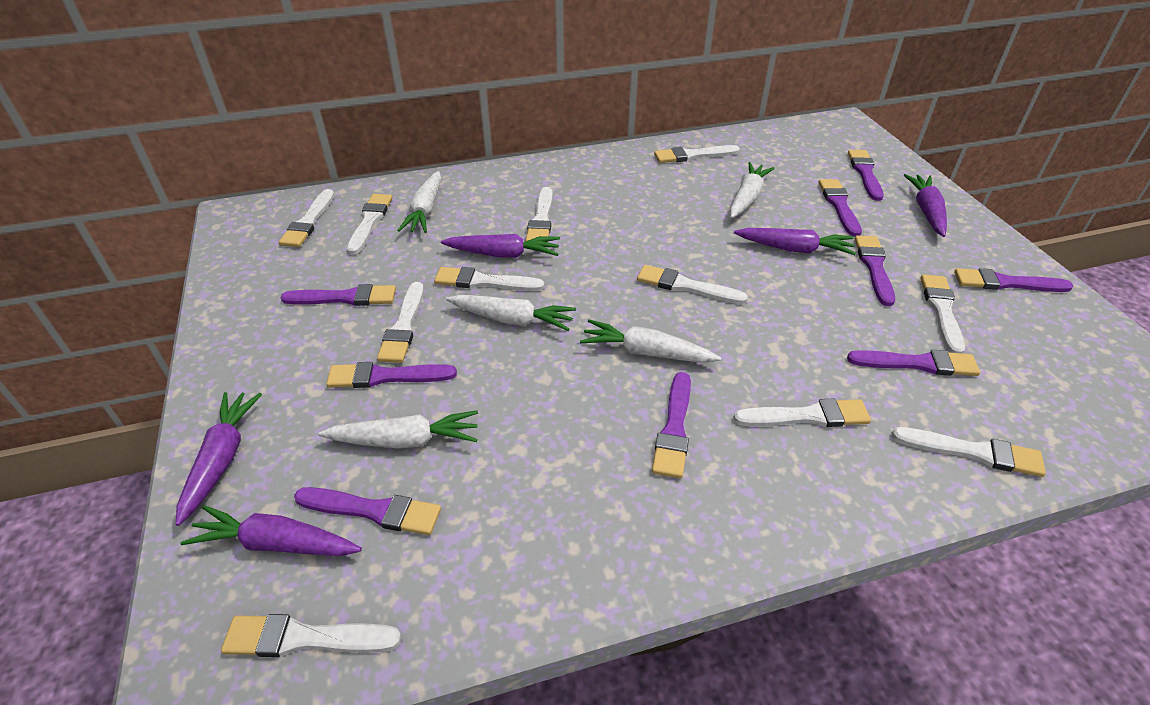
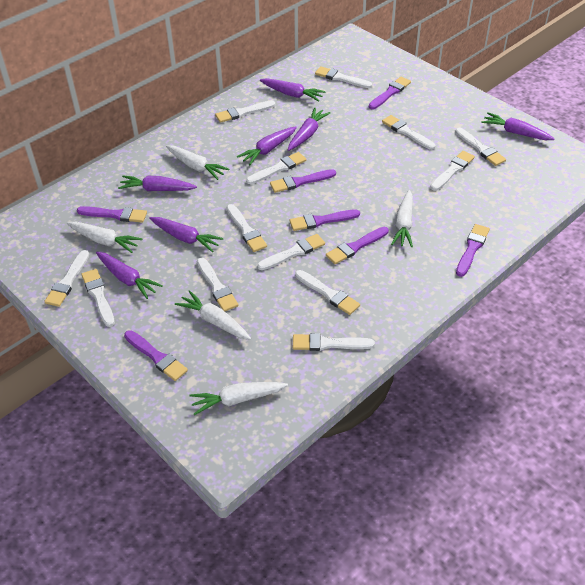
purple brush: [280,284,396,306] [294,487,441,535] [326,362,457,388] [652,372,691,478] [819,179,862,237] [847,350,980,376] [848,150,884,201] [855,235,895,306] [954,268,1073,292] = 9 -> [77,206,147,223] [124,330,188,381] [270,169,336,193] [289,209,360,231] [326,227,389,264] [369,77,411,109] [456,224,490,277] = 7
purple carrot: [176,392,262,526] [180,505,362,556] [441,234,560,257] [734,228,856,255] [904,174,947,237] = 5 -> [96,252,163,299] [118,175,197,191] [149,217,223,252] [237,127,297,165] [260,78,326,102] [288,108,331,151] [481,112,555,140] = 7
white brush: [221,614,402,657] [279,189,335,247] [347,194,392,255] [377,282,424,363] [434,267,545,291] [526,187,553,242] [637,265,748,304] [654,145,740,163] [733,399,871,427] [892,427,1046,477] [921,275,965,353] = 11 -> [44,250,89,307] [81,269,115,327] [197,258,239,311] [215,100,276,123] [227,204,267,252] [246,152,306,184] [257,234,325,270] [293,333,375,351] [295,270,360,315] [315,66,372,88] [382,115,435,150] [430,151,475,191] [455,128,506,166] = 13

